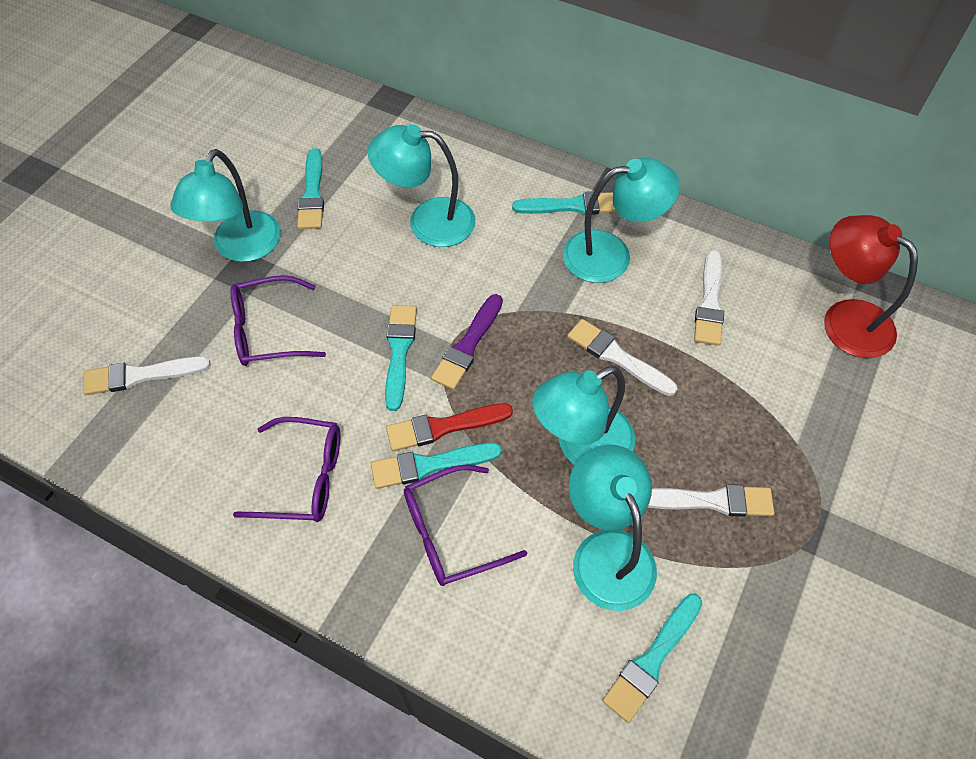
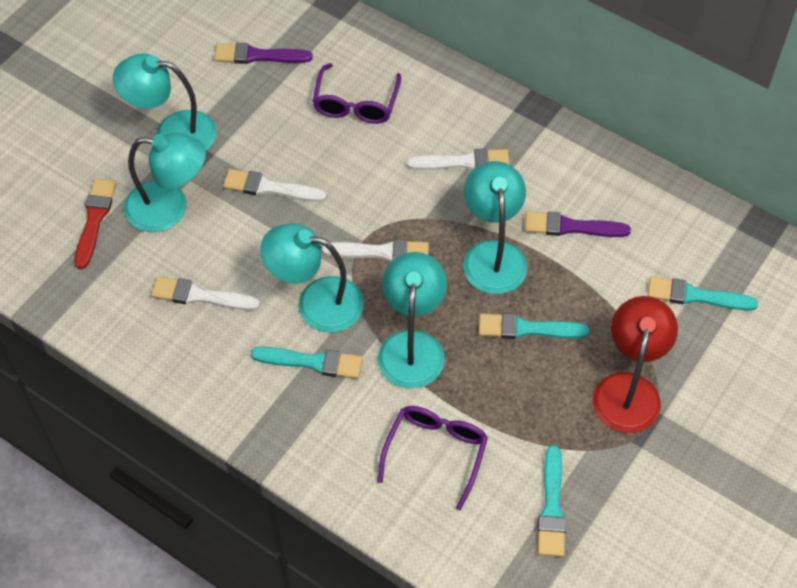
purple brush: [431,294,503,390] = 1 -> [214,43,313,64] [524,211,631,237] = 2
purple glasses: [231,275,326,366] [233,417,340,522] [404,465,527,586] = 3 -> [313,63,401,124] [377,406,488,510] = 2
turquoise brush: [297,148,324,229] [371,443,502,489] [385,305,417,411] [512,191,616,214] [602,594,702,723] = 5 -> [251,347,363,379] [479,313,590,339] [537,445,566,557] [647,276,758,311] = 4

